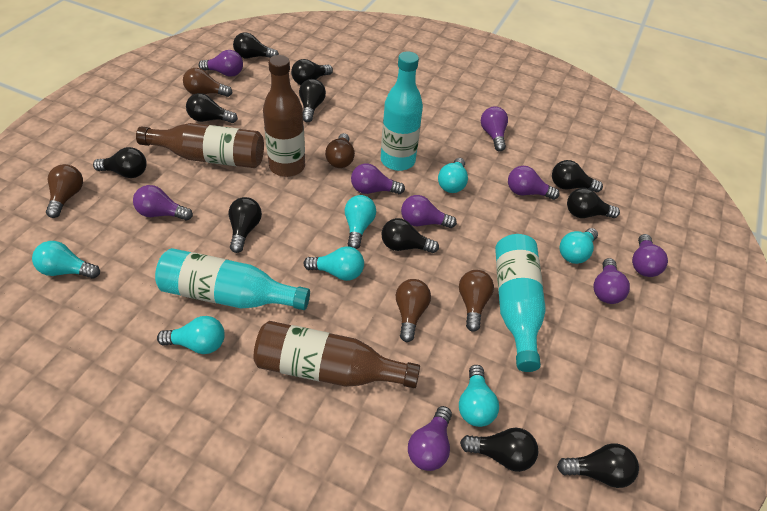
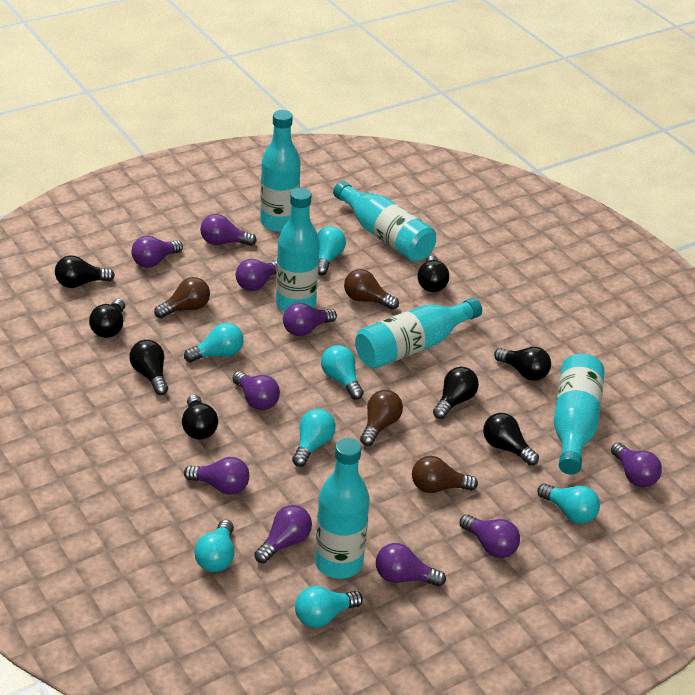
black light bulb: [93,147,147,178] [186,93,238,123] [229,197,262,253] [233,33,279,59] [291,59,333,85] [299,79,326,122] [381,218,439,253] [460,428,538,472] [552,160,603,192] [557,443,639,488] [567,188,620,218] = 11 -> [55,255,115,288] [89,299,125,338] [129,340,168,395] [182,395,218,440] [418,256,449,292] [433,367,479,419] [483,413,539,466] [494,347,551,381] = 8
brown bottle: [136,123,264,168] [254,321,420,388] [263,55,305,177] = 3 -> none = 0
brown light bulb: [46,164,83,218] [183,68,232,97] [325,133,355,168] [396,279,431,342] [459,270,494,332] = 5 -> [154,277,210,318] [344,269,399,310] [360,390,403,446] [412,456,478,493] = 4
purple light bulb: [133,185,193,221] [198,50,243,77] [351,163,405,194] [401,195,457,228] [408,406,452,471] [481,107,508,152] [508,166,560,200] [594,258,630,304] [632,234,668,277] = 9 -> [131,236,183,268] [184,457,249,495] [200,214,257,246] [233,371,280,410] [236,259,277,291] [254,505,312,563] [283,303,337,336] [376,543,446,587] [460,514,520,558] [611,442,662,487] = 10
turquoise bottle: [155,248,310,310] [381,51,423,171] [495,234,546,372] = 3 -> [260,110,301,232] [276,188,319,312] [315,438,370,579] [333,181,436,262] [355,298,482,369] [554,354,605,475] = 6

